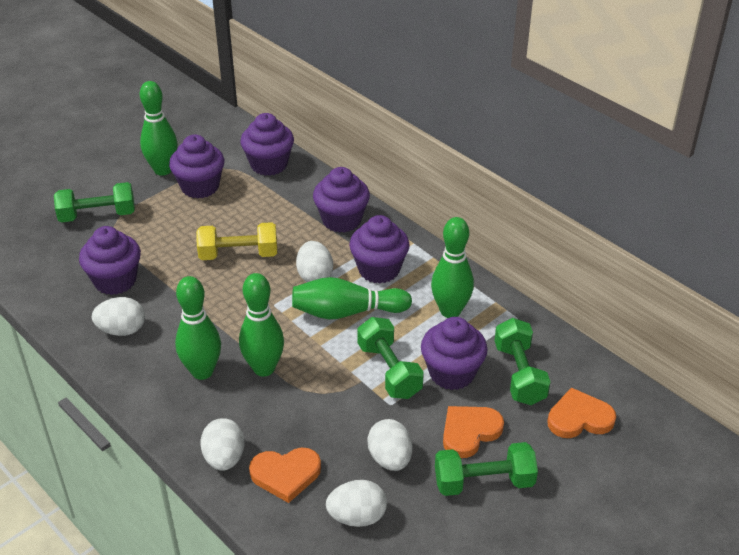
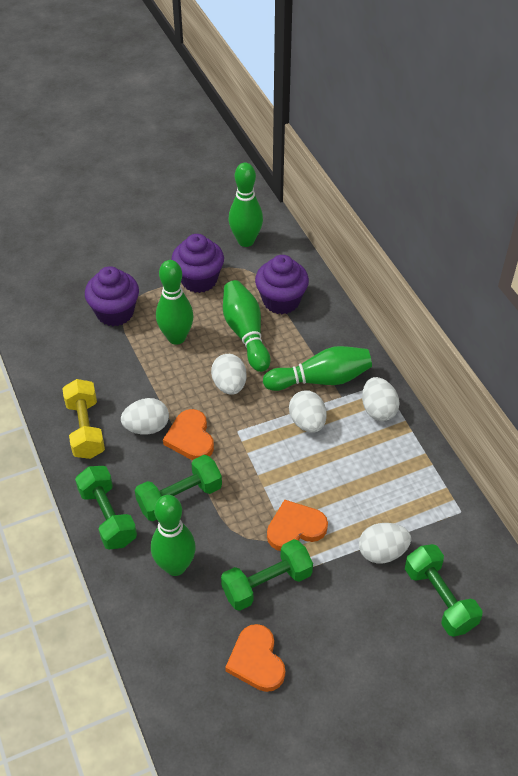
purple cupcake: [79,226,141,295] [169,135,224,199] [240,113,294,176] [313,167,370,233] [349,215,410,284] [421,317,488,390] = 6 -> [85,266,139,326] [172,234,224,293] [255,255,309,314] = 3

